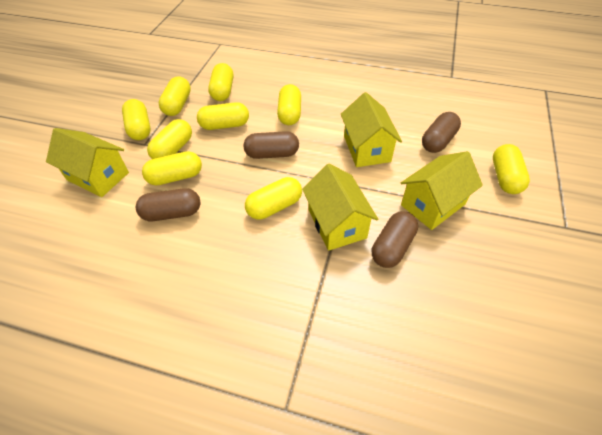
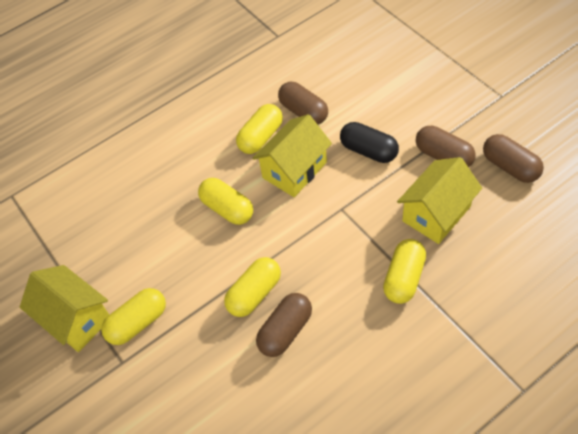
black capsule: none = 0 -> [340,122,399,163] = 1
yellow capsule: [122,99,151,140] [142,151,202,186] [147,119,192,159] [159,76,191,116] [197,102,249,130] [208,63,233,101] [245,177,302,220] [277,84,301,125] [493,144,530,194] = 9 -> [101,288,166,345] [198,178,253,225] [224,257,281,317] [236,104,283,154] [383,239,426,304] = 5
yellow house: [46,128,129,197] [302,164,378,251] [341,92,402,167] [401,151,483,230] = 4 -> [20,265,109,352] [252,114,332,197] [397,157,482,244] = 3

